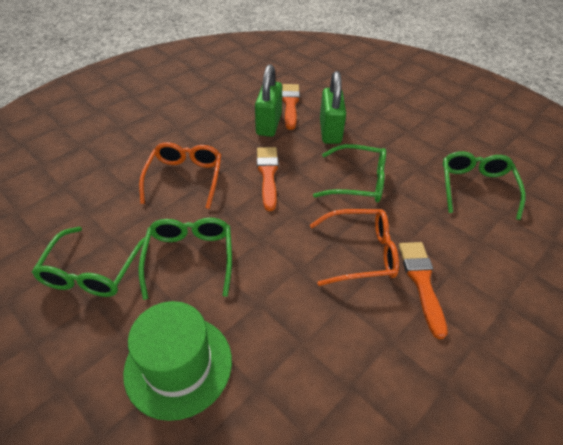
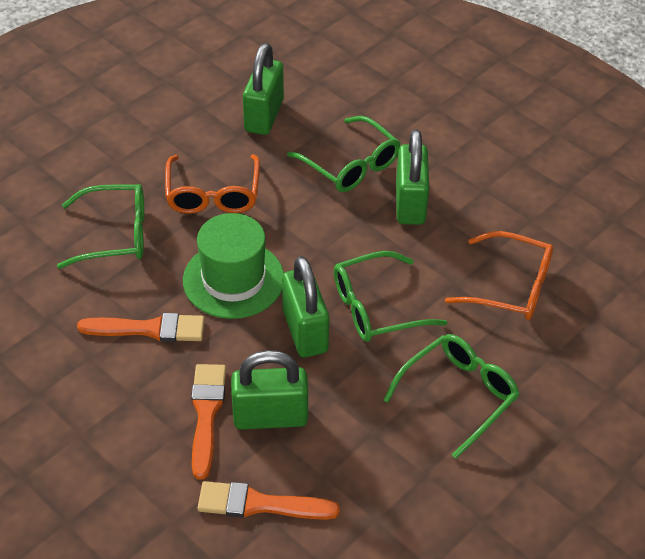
green padlock: [255,64,282,137] [320,71,346,144] = 2 -> [231,350,308,430] [243,43,284,135] [282,256,329,357] [396,129,429,225] = 4

